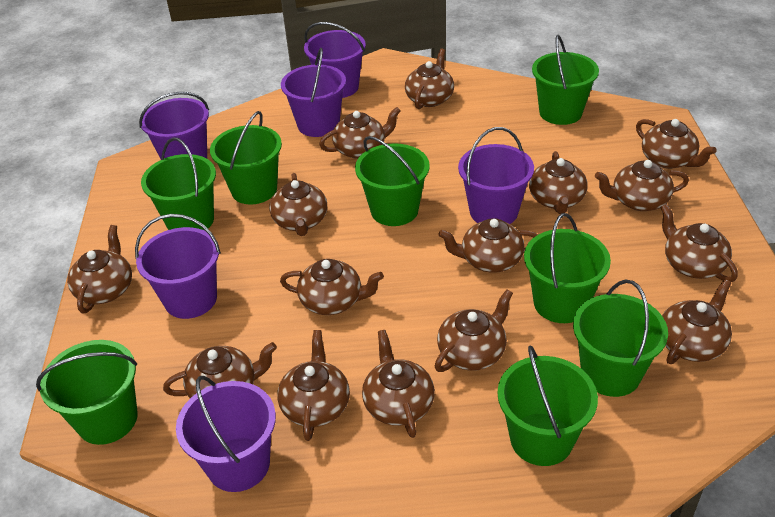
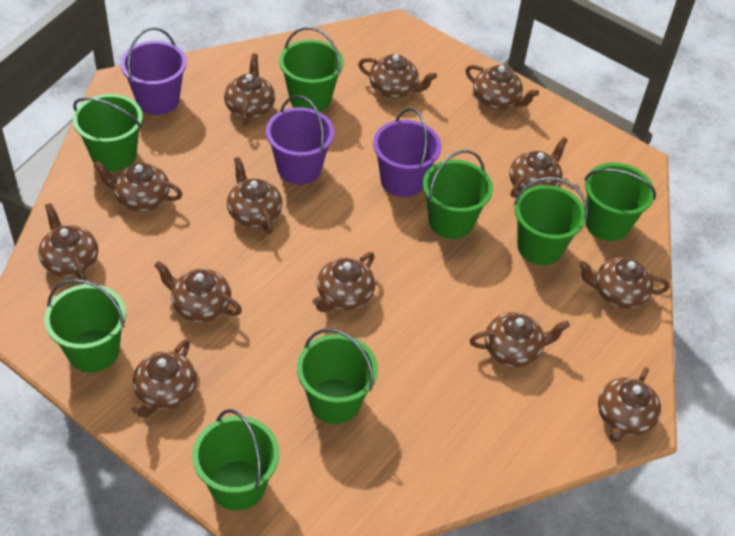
brown teapot: [67,225,132,313] [163,342,277,398] [269,173,327,236] [277,330,350,441] [280,259,384,315] [319,107,401,159] [362,330,435,438] [405,48,454,109] [435,289,513,372] [438,218,538,273] [529,151,587,214] [595,160,689,211] [636,119,717,169] [660,204,738,282] [662,279,732,364] = 15 -> [38,203,98,280] [93,161,182,212] [132,339,197,418] [154,261,242,322] [224,53,275,125] [227,157,282,234] [313,252,375,312] [358,54,437,98] [466,65,539,109] [469,312,570,367] [509,137,568,198] [578,257,670,309] [598,367,661,442] = 13
purple bucket: [135,214,221,319] [139,92,209,159] [176,376,276,492] [281,48,346,137] [304,22,366,98] [458,127,534,224] = 6 -> [120,27,187,115] [266,95,334,185] [373,108,441,197] = 3

